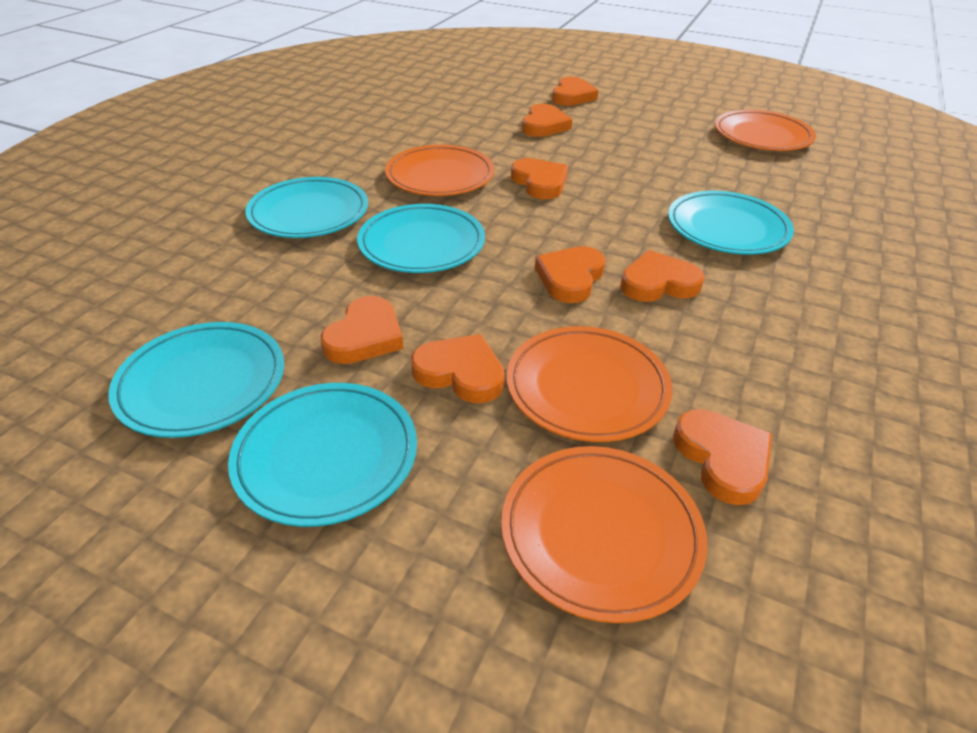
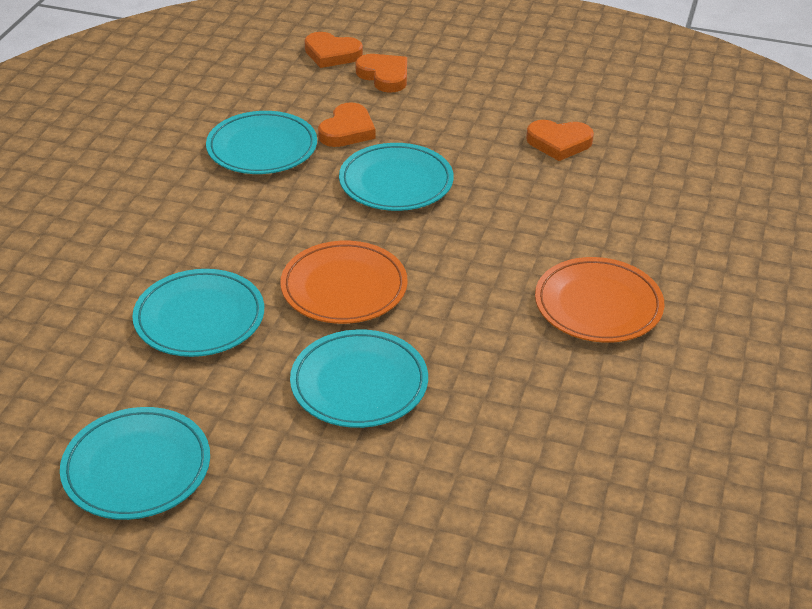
orange heart: [321,296,404,364] [411,334,505,403] [511,158,568,199] [522,104,572,137] [535,246,606,303] [552,77,599,106] [620,250,705,302] [673,409,772,505] = 8 -> [304,32,363,68] [318,102,376,147] [355,54,407,93] [526,120,594,161] = 4
orange plate: [385,145,495,196] [501,446,707,623] [507,326,673,442] [715,110,816,151] = 4 -> [280,241,408,324] [535,257,664,343] = 2

